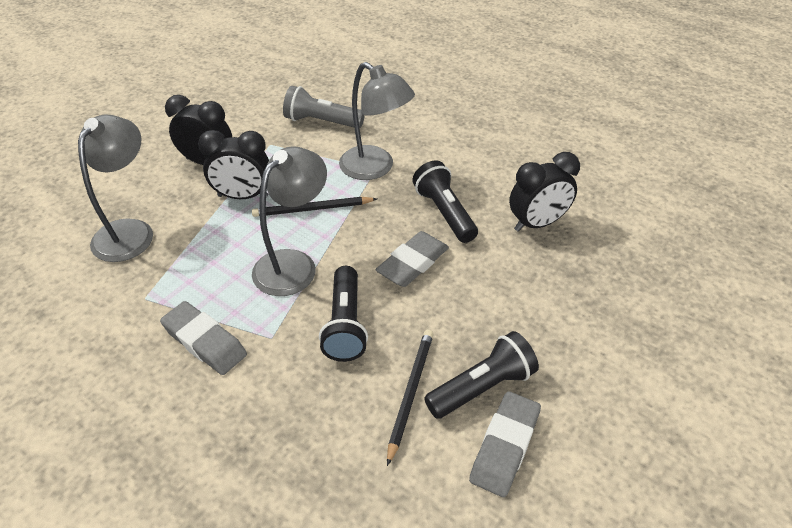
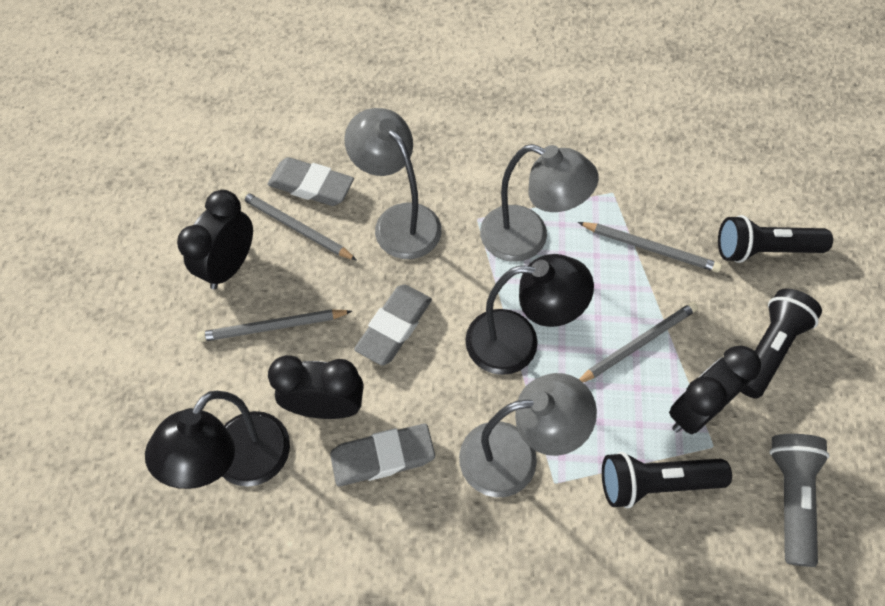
black lamp: none = 0 -> [145,391,290,489] [465,254,594,375] = 2
black pencil: [252,197,377,217] [387,330,434,466] = 2 -> none = 0
grey pencil: none = 0 -> [197,309,352,342] [240,191,357,260] [578,222,722,272] [579,302,698,382] = 4

